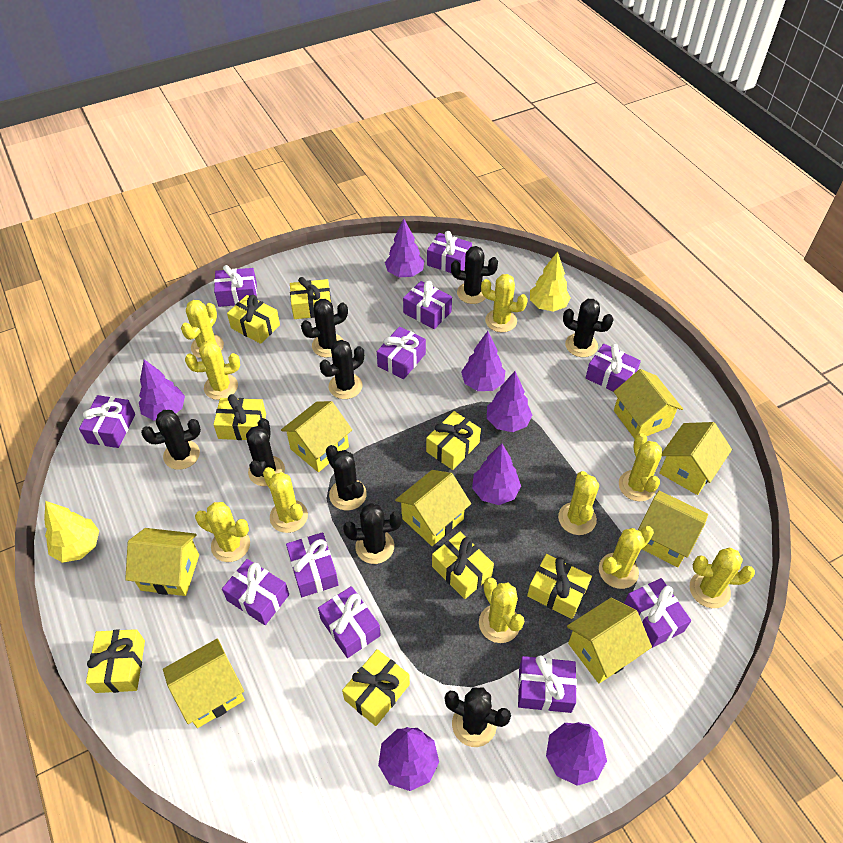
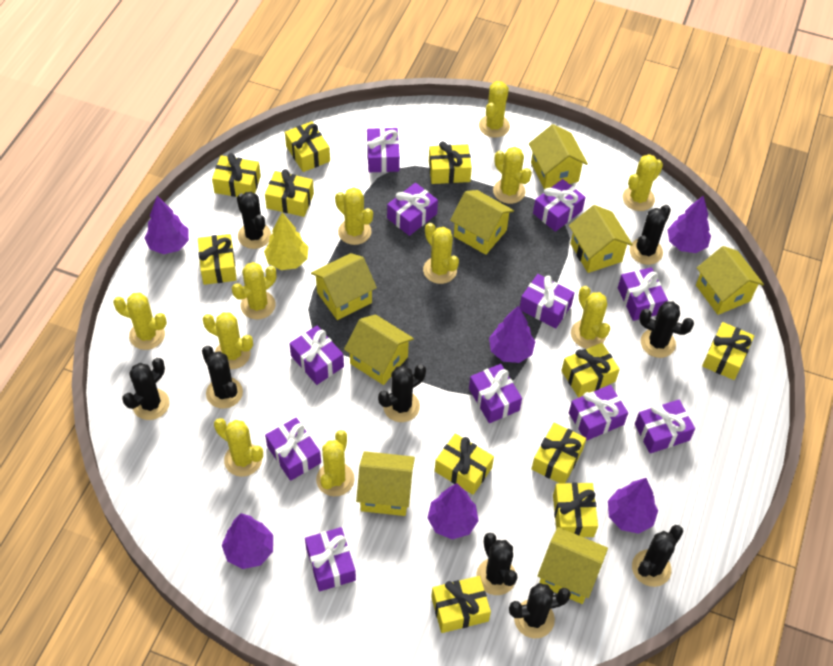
purple tree: [139,359,185,421] [378,727,439,791] [385,219,424,277] [461,331,505,391] [472,443,521,505] [487,371,532,432] [546,722,607,786] = 7 -> [145,196,189,254] [222,513,273,569] [428,483,479,539] [489,306,535,363] [608,478,658,534] [667,196,711,253] = 6
yellow cactus: [181,300,224,358] [185,340,240,400] [195,502,250,562] [263,467,308,533] [479,577,525,643] [481,274,528,332] [558,471,599,535] [599,526,654,589] [619,433,662,501] [690,547,755,608] = 10 -> [113,293,167,350] [203,312,253,369] [214,418,263,477] [232,262,276,320] [316,430,355,496] [335,187,373,245] [423,223,459,284] [479,81,510,138] [493,147,532,204] [571,286,610,349] [622,154,663,211] = 11
yellow gift: [86,629,145,693] [213,394,266,440] [227,295,280,344] [290,277,331,319] [342,649,410,726] [426,411,481,470] [432,532,494,599] [527,554,592,619] = 8 -> [198,234,237,285] [212,153,261,197] [265,169,314,217] [285,121,330,172] [429,141,472,184] [431,576,491,633] [435,433,494,495] [532,423,586,483] [553,483,598,537] [561,343,620,397] [702,322,754,380] = 11
yellow tree: [44,501,99,563] [530,251,571,312] = 2 -> [264,212,308,270] = 1

